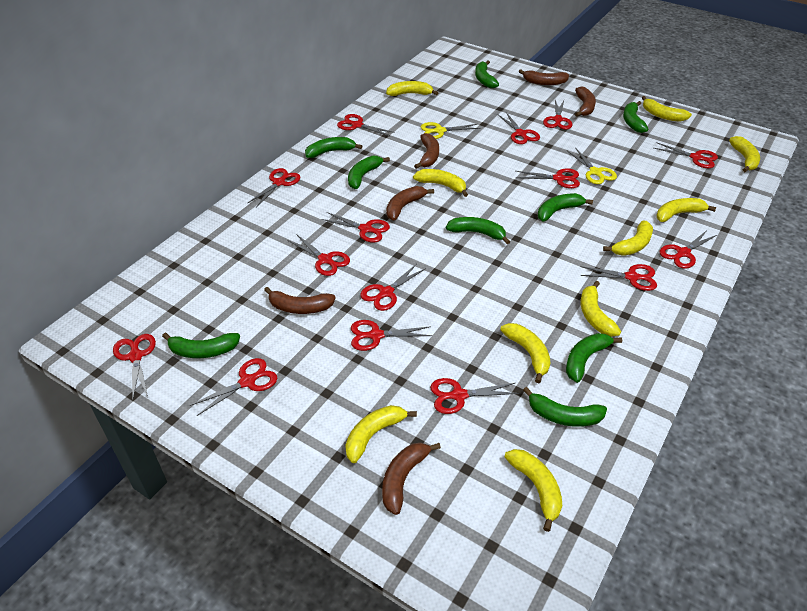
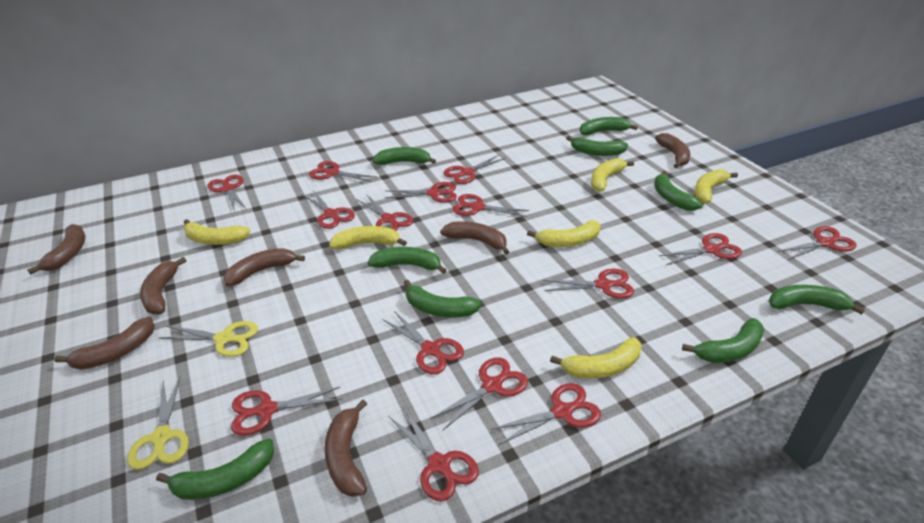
brown banana: [264,287,336,314] [382,443,441,515] [386,186,434,221] [414,133,439,169] [519,69,569,85] [575,86,596,116] = 6 -> [27,224,85,275] [54,317,155,370] [140,257,186,314] [224,248,305,286] [324,400,367,497] [440,221,509,255] [655,133,690,168] = 7
yellow banana: [345,405,417,463] [386,81,438,96] [413,169,468,197] [500,323,551,383] [505,449,562,532] [581,281,621,337] [603,220,653,256] [642,96,692,122] [657,198,716,222] [729,136,760,172] = 10 -> [184,219,251,245] [329,226,407,250] [527,220,601,247] [550,337,642,379] [591,158,634,192] [694,169,738,204] = 6

